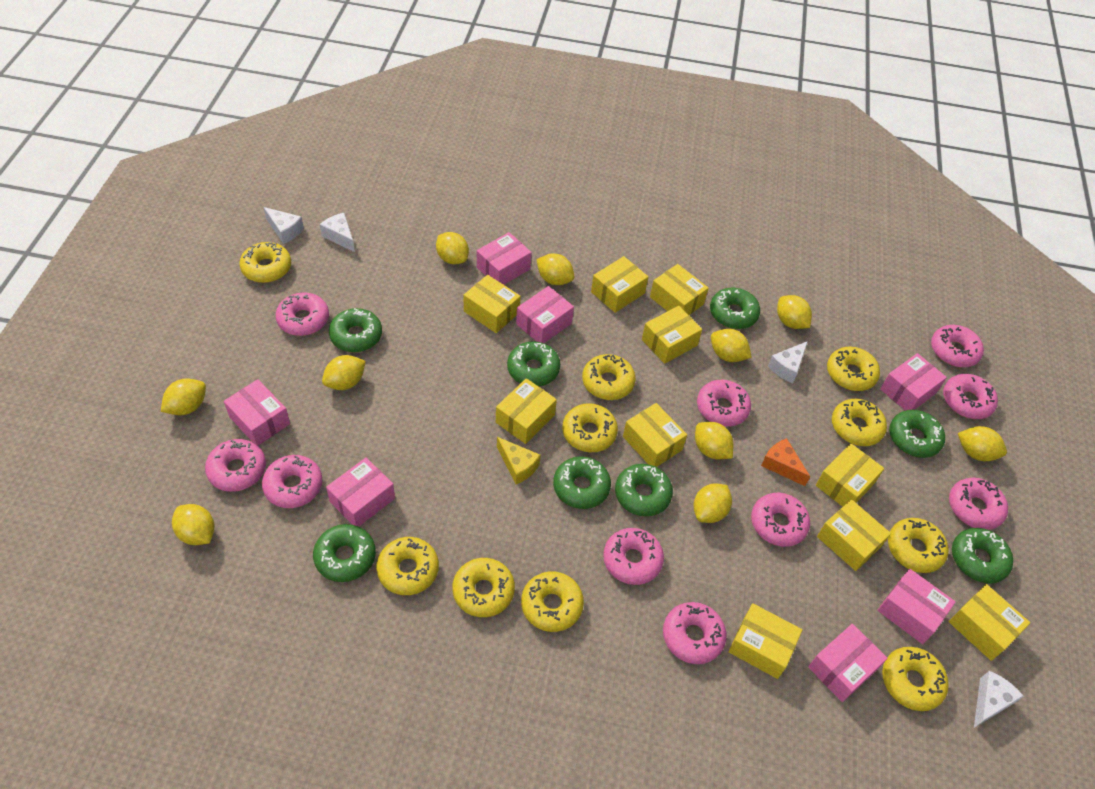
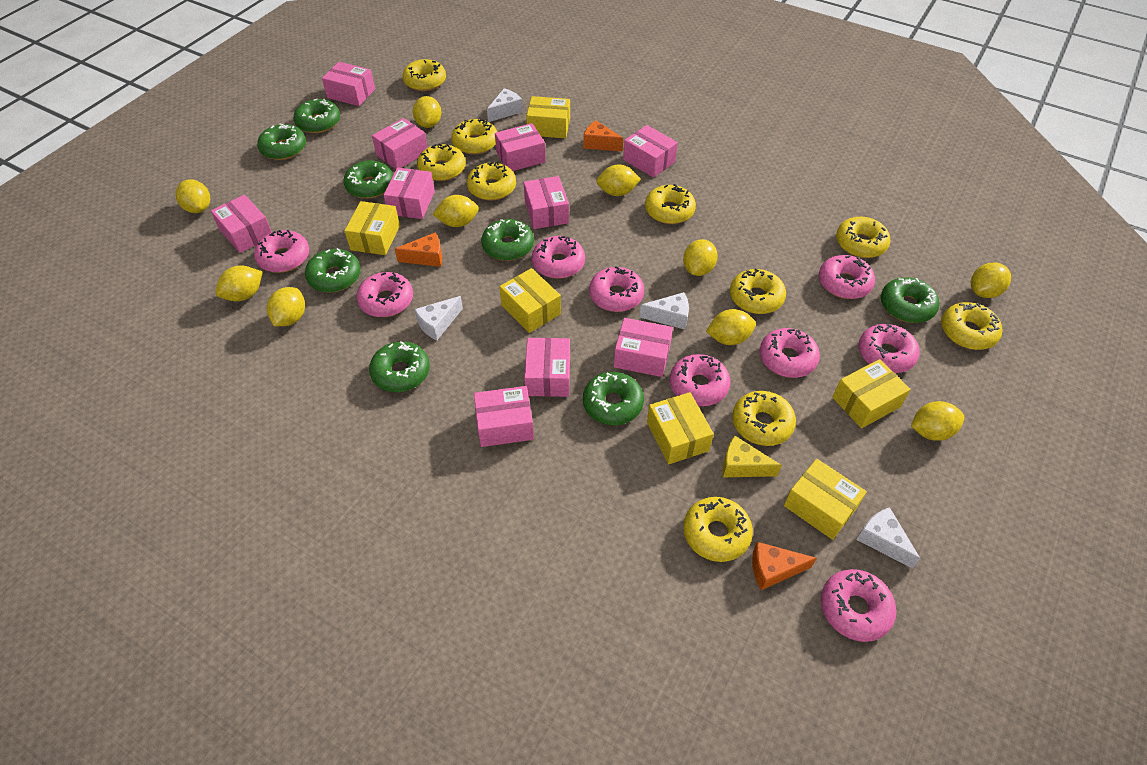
orange cheese: [761,438,810,486] = 1 -> [395,232,442,267] [583,120,623,151] [752,542,817,590] = 3
pink box: [224,379,290,445] [326,458,395,526] [477,232,532,285] [516,286,574,343] [808,624,888,702] [878,569,956,644] [880,353,947,411] = 7 -> [211,195,272,253] [322,62,375,106] [372,118,428,169] [384,168,435,219] [474,386,534,447] [495,123,546,171] [524,176,569,229] [524,338,570,397] [614,318,673,377] [623,125,678,178] = 10
pink donut: [205,439,266,492] [262,455,322,508] [276,292,329,336] [603,528,664,585] [663,602,726,664] [697,380,751,427] [751,493,810,547] [931,325,984,368] [943,374,998,419] [949,478,1008,530] = 10 -> [254,230,309,273] [357,272,413,317] [532,236,585,279] [589,266,644,312] [670,354,730,406] [760,328,820,378] [819,255,875,299] [821,569,896,642] [858,324,920,373] = 9
yellow box: [464,275,521,333] [496,378,557,444] [591,256,648,313] [623,403,687,467] [642,306,702,364] [650,264,709,315] [728,603,802,679] [816,443,884,507] [817,499,891,571] [949,584,1030,661] = 10 -> [345,201,400,255] [499,268,561,333] [526,96,570,138] [647,392,714,464] [784,459,867,540] [832,359,911,428] = 6

